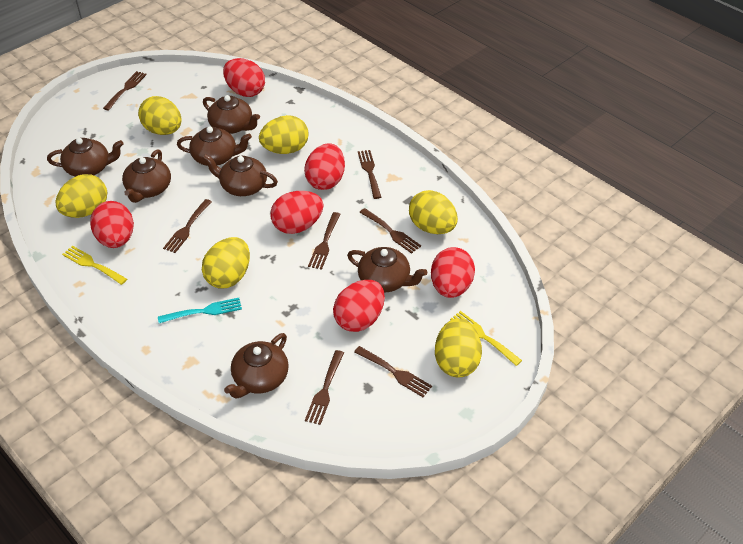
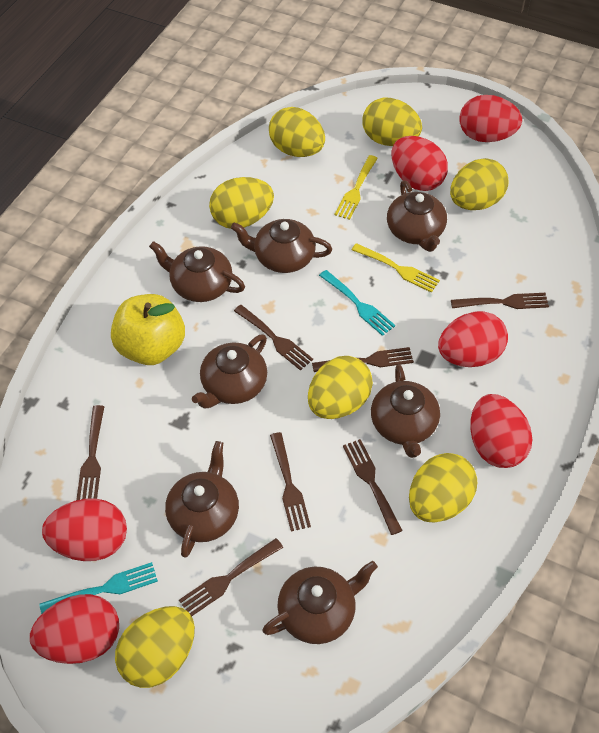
turquoise fork: [158,298,242,323] = 1 -> [39,562,158,614] [319,270,395,336] = 2
yellow apple: none = 0 -> [111,294,185,365] = 1
yellow egg: [55,174,107,218] [138,96,182,135] [202,237,250,289] [259,115,309,154] [409,190,458,234] [435,318,482,377] = 6 -> [115,606,195,688] [209,177,274,229] [269,107,325,157] [308,356,373,419] [362,98,422,146] [409,453,477,523] [450,158,508,210] = 7

